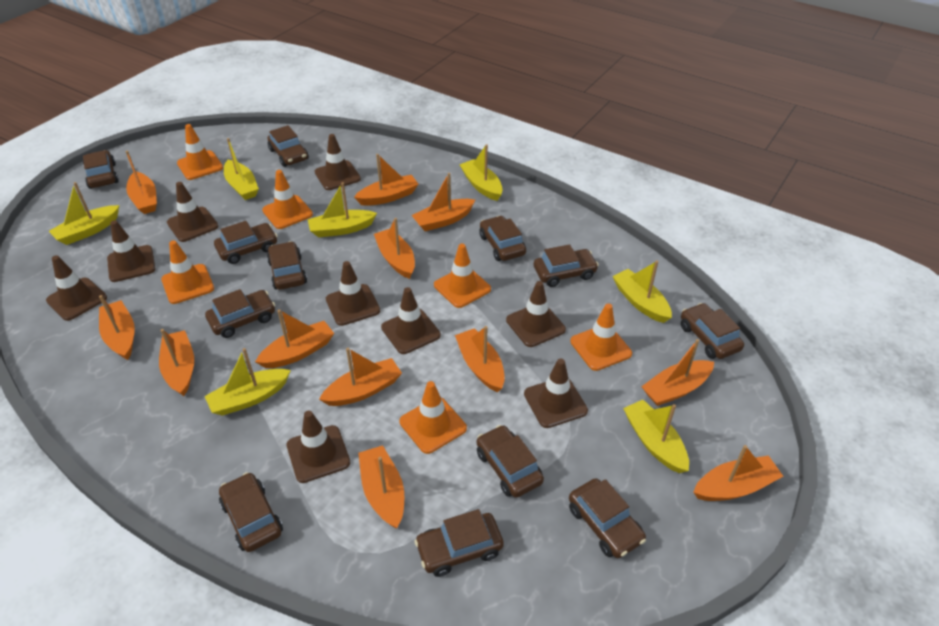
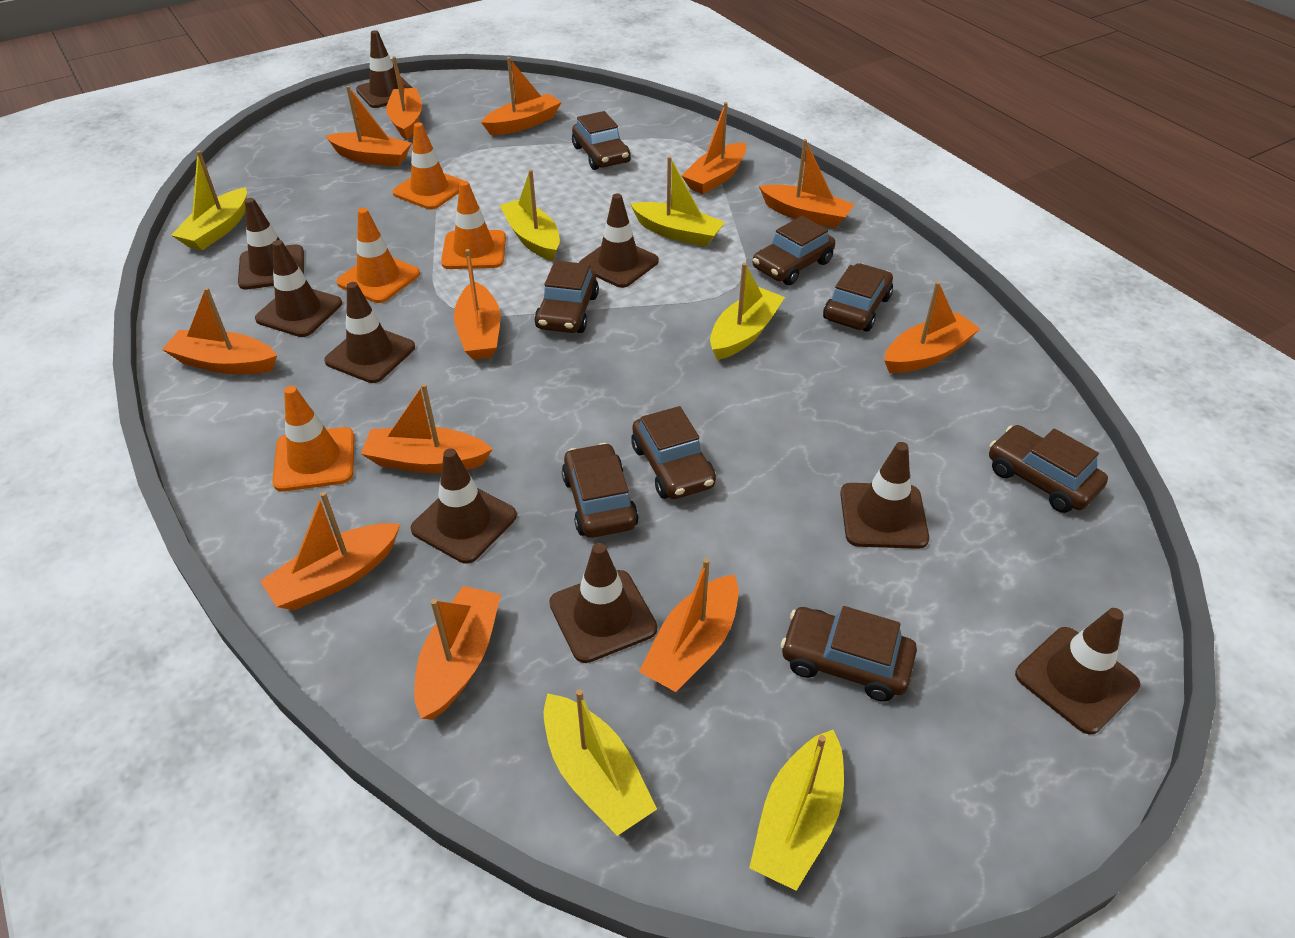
brown car: [83,150,119,189] [205,289,275,338] [214,221,278,264] [219,472,283,552] [267,125,309,167] [267,241,307,290] [415,509,504,577] [477,425,544,498] [479,216,526,261] [534,244,599,287] [569,478,646,558] [681,303,744,359] = 12 -> [534,261,599,333] [562,443,639,538] [572,111,631,170] [631,406,716,499] [753,216,835,285] [781,606,917,702] [823,263,893,332] [989,425,1108,513] = 8
orange traffic cone: [161,240,214,304] [177,124,223,180] [262,170,313,229] [399,381,467,454] [434,244,491,308] [570,303,632,371] = 6 -> [272,386,355,491] [337,208,420,303] [392,122,464,210] [441,181,506,269] = 4
yellow boat: [49,182,119,245] [205,348,291,416] [224,138,259,200] [308,182,377,237] [459,144,503,201] [613,261,672,323] [623,400,689,473] = 7 -> [171,151,247,250] [500,170,560,261] [544,689,657,836] [630,156,725,247] [710,263,785,360] [749,730,844,891] = 6

